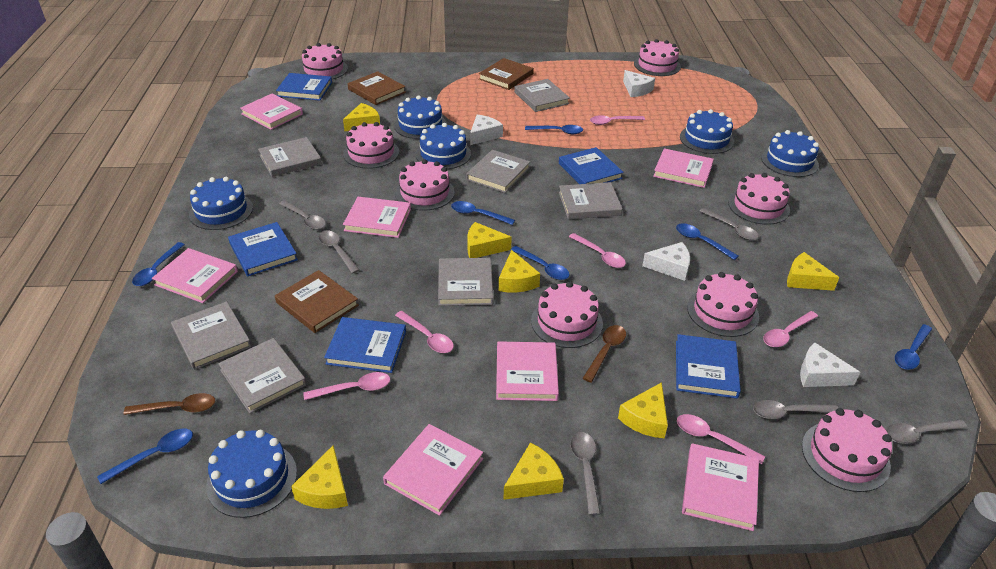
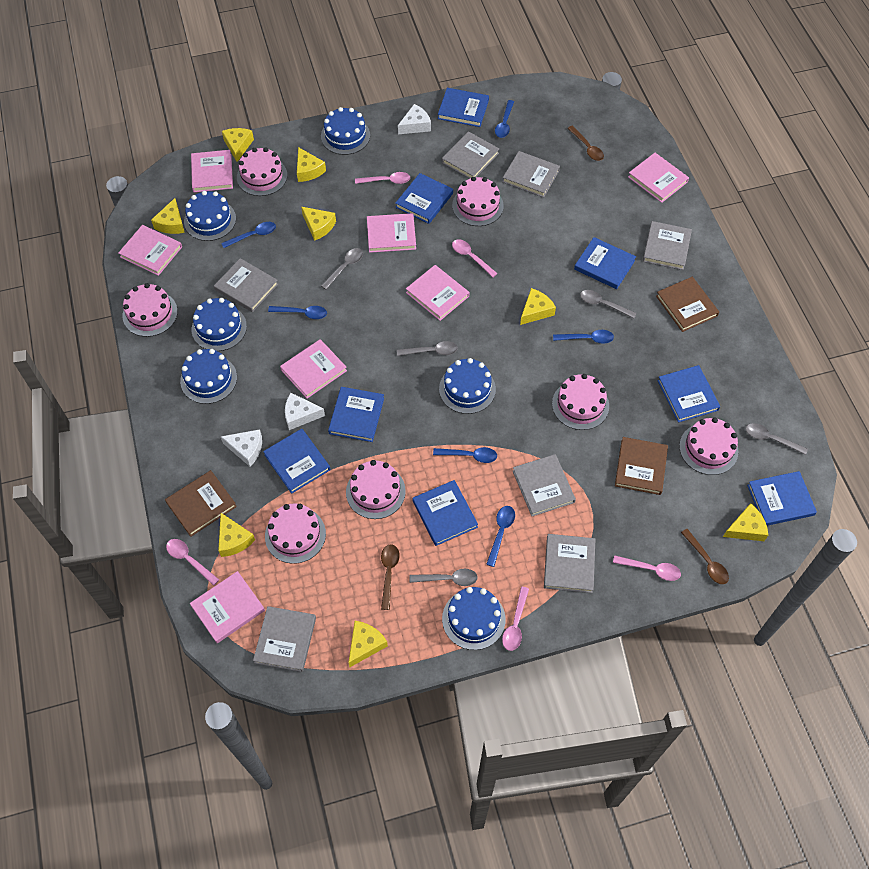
blue book: [228,222,298,276] [276,73,332,101] [324,317,406,373] [559,147,624,184] [676,334,741,399] = 5 -> [263,429,330,494] [328,387,384,442] [395,173,453,224] [413,480,478,546] [438,88,489,127] [574,237,636,289] [658,365,720,422] [747,471,817,526] = 8
blue spoon: [97,429,193,484] [132,242,185,286] [451,201,515,225] [511,246,570,280] [525,125,583,134] [676,223,739,260] [895,324,932,370] = 7 -> [221,222,276,248] [268,306,327,319] [433,447,497,463] [486,506,515,567] [495,100,514,138] [553,330,614,344] = 6
brown spoon: [123,393,215,415] [582,325,626,383] = 2 -> [381,544,400,610] [567,126,604,161] [681,529,729,584] = 3
grey spoon: [279,200,326,230] [318,231,359,274] [570,432,601,515] [699,208,759,240] [753,400,838,419] [886,419,968,444] = 6 -> [321,248,363,290] [397,341,458,356] [409,569,478,586] [580,290,637,318] [746,423,808,455] = 5
pink cake: [300,43,348,80] [343,122,399,169] [395,159,455,211] [531,281,603,348] [634,39,681,76] [687,272,759,337] [728,173,790,225] [802,408,892,492] = 8 -> [123,283,178,337] [237,147,287,196] [265,504,326,564] [346,460,406,519] [452,177,504,226] [552,374,609,430] [679,417,738,475] = 7
pink spoon: [303,372,390,400] [395,311,454,353] [569,233,626,268] [590,115,645,125] [677,414,765,464] [763,311,818,347] = 6 -> [166,539,219,586] [355,172,410,184] [452,239,498,277] [502,587,529,651] [613,555,681,581] = 5
white cheese: [470,115,503,145] [623,70,655,97] [642,242,690,281] [800,342,860,387] = 4 -> [220,429,262,467] [285,393,325,430] [398,104,431,134] = 3
yellow cheese: [291,445,348,509] [343,103,380,131] [467,222,512,258] [499,250,540,293] [503,443,564,500] [618,382,668,438] [787,252,839,291] = 7 -> [151,198,185,234] [218,513,255,557] [222,128,254,162] [297,147,326,182] [301,207,336,241] [349,621,388,667] [520,288,556,325] [723,503,768,541] = 8

